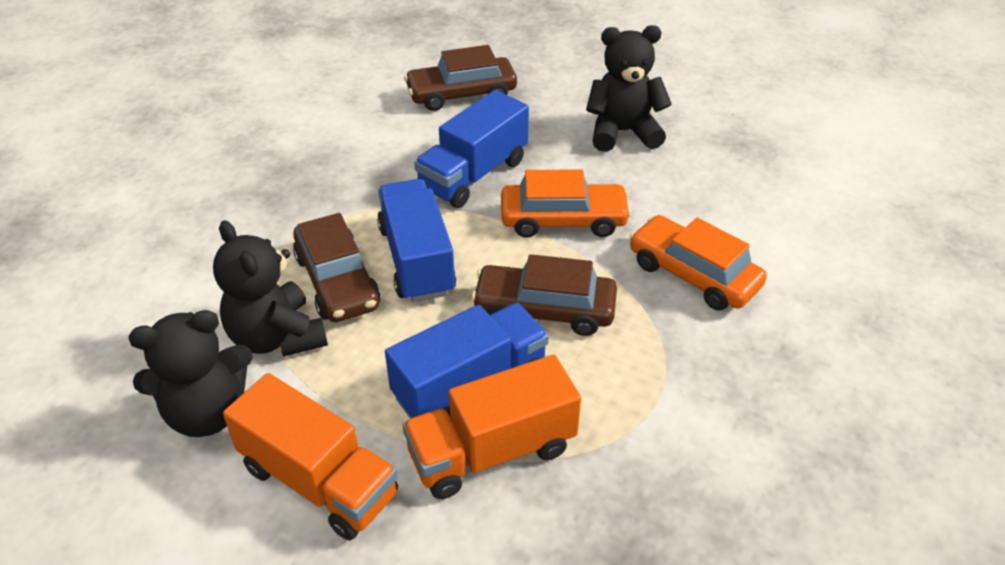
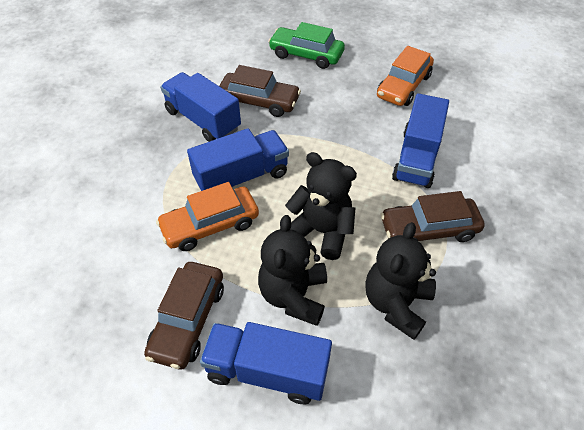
blue truck: [377,179,456,302] [385,303,549,418] [414,90,529,208] = 3 -> [160,72,241,142] [187,128,289,191] [200,322,332,404] [392,93,449,188] = 4
green car: none = 0 -> [268,22,345,69] = 1
orange truck: [223,373,398,541] [402,355,581,499] = 2 -> none = 0

